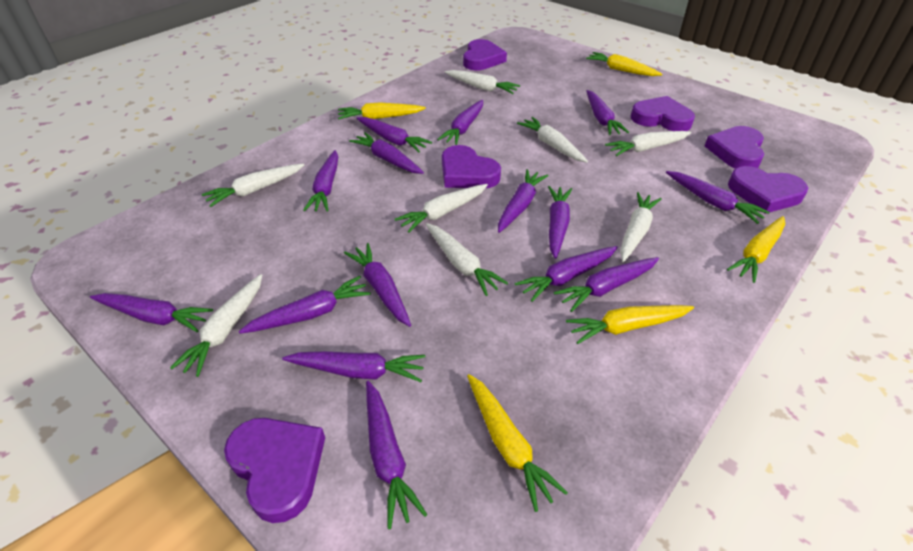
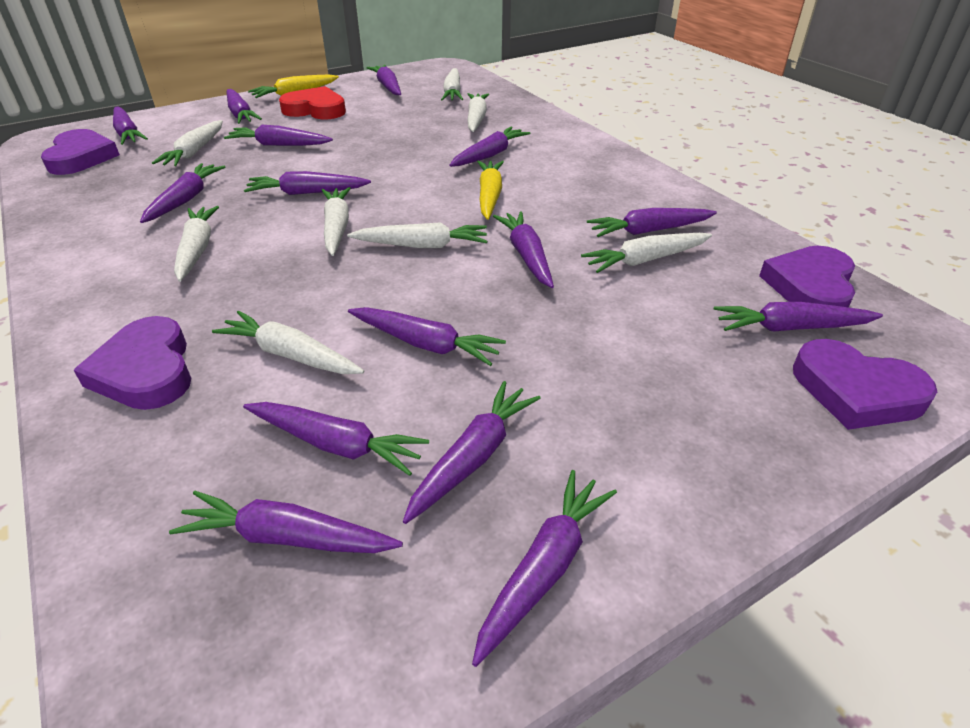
purple heart: [224,418,325,523] [442,145,501,188] [463,39,507,70] [631,96,695,131] [705,126,764,169] [728,166,808,214] = 6 -> [41,129,120,175] [74,316,191,410] [759,246,855,307] [793,339,937,430] = 4
red heart: none = 0 -> [279,86,346,119] = 1
yellow carrot: [338,102,426,120] [467,374,568,512] [566,305,694,344] [586,52,662,76] [727,216,785,283] = 5 -> [248,74,339,98] [477,160,504,220] = 2

